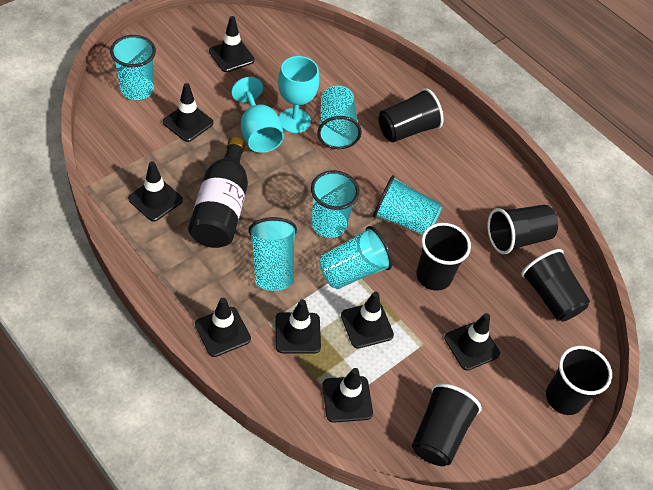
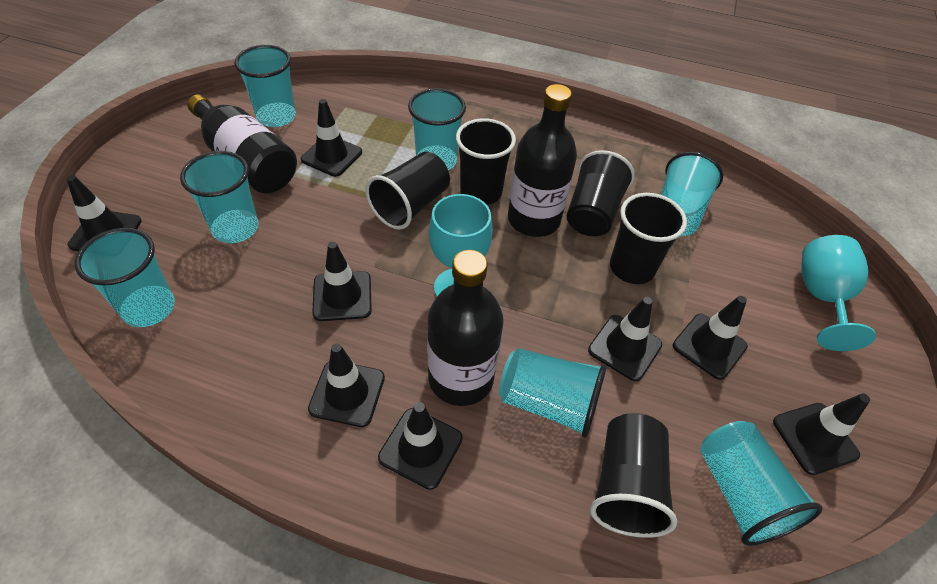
black bottle: [188,137,248,248] = 1 -> [187,94,297,194] [427,250,504,406] [508,84,577,237] = 3
black cup: [379,88,444,142] [412,383,482,466] [416,223,471,291] [487,205,558,254] [521,249,590,322] [546,346,612,415] = 6 -> [366,152,450,230] [456,118,516,205] [567,150,635,236] [590,413,678,538] [610,193,687,284] = 5
turquoise cup: [110,35,156,100] [249,217,297,291] [311,170,359,238] [317,86,362,149] [319,226,392,289] [373,175,442,235] = 6 -> [75,228,175,327] [180,151,258,243] [234,45,296,127] [408,88,466,170] [499,348,606,438] [661,152,723,236] [700,421,823,546] = 7

